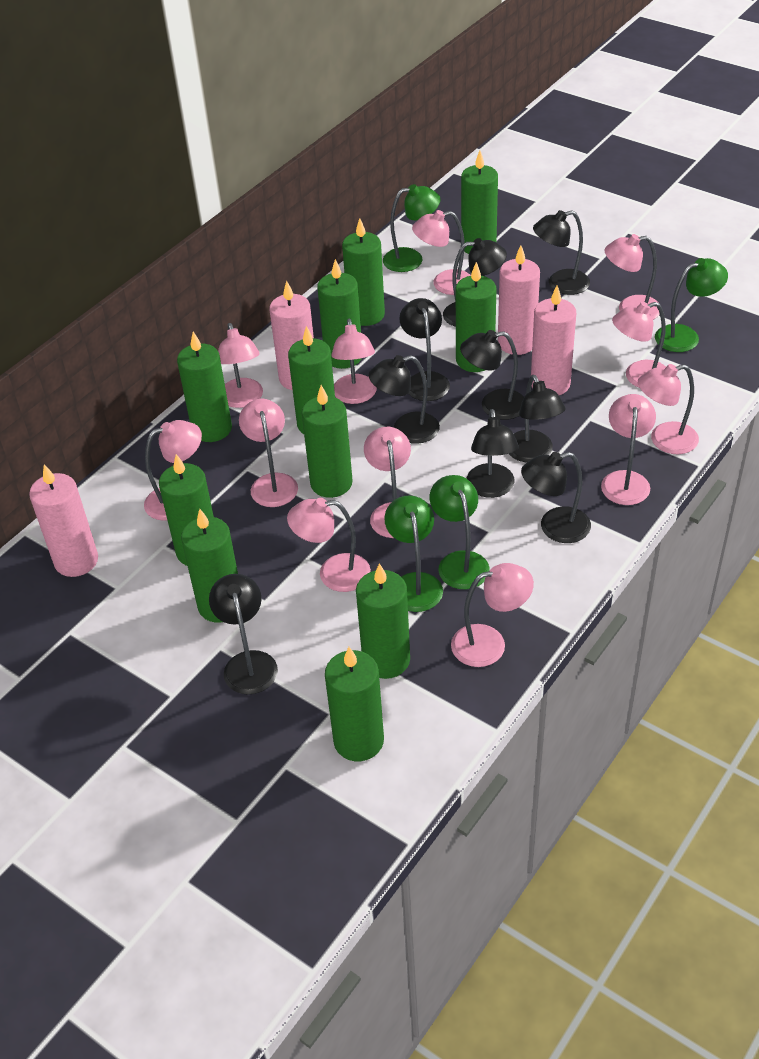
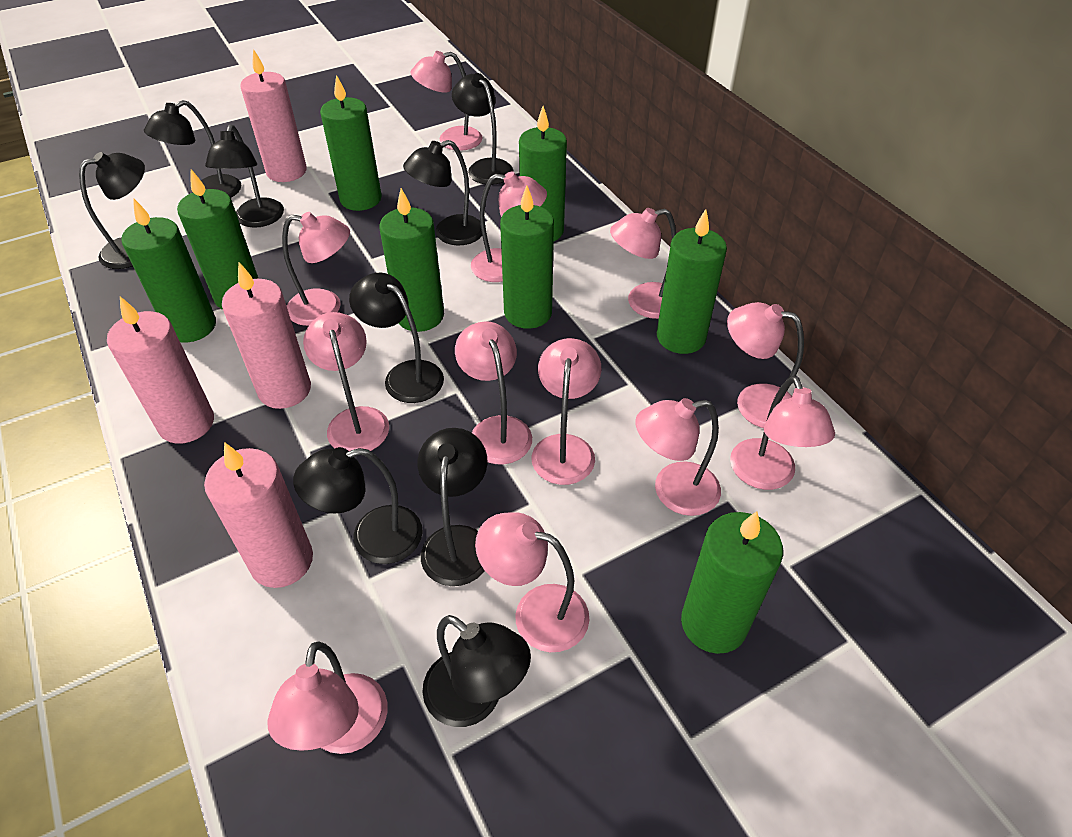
green candle: [159,454,214,566] [177,332,232,442] [181,509,238,623] [288,326,335,434] [302,385,352,498] [317,259,362,369] [325,647,384,761] [342,218,385,326] [356,563,410,679] [456,262,497,372] [461,151,498,254] = 11 -> [121,198,216,343] [177,169,259,310] [320,75,382,211] [379,188,444,332] [500,185,554,329] [519,106,567,241] [657,209,727,354] [681,511,783,654] = 8
green lamp: [383,184,440,272] [384,495,443,612] [430,475,490,589] [655,258,728,352] = 4 -> none = 0

